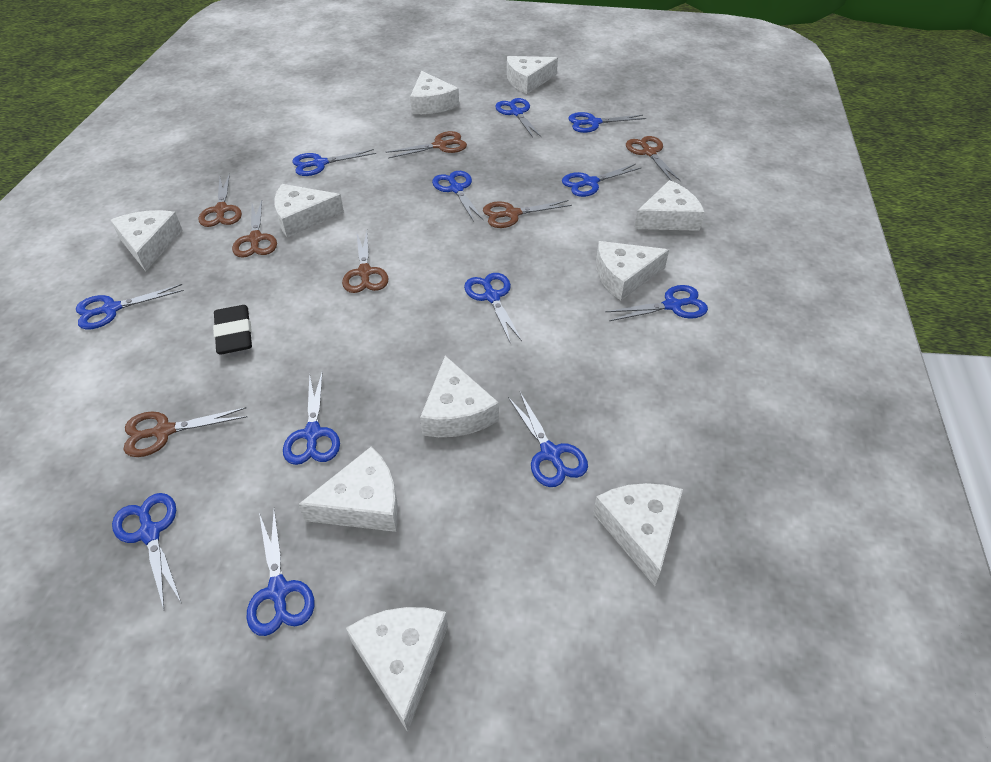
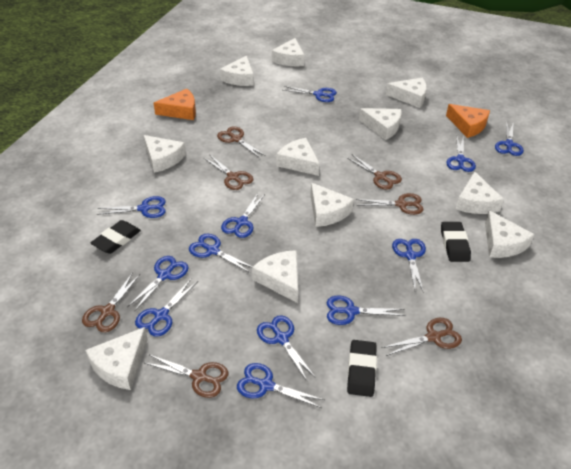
black eraser: [213,305,252,354] = 1 -> [91,220,141,254] [347,340,377,397] [441,222,471,262] = 3
orange cheese: none = 0 -> [154,89,196,120] [446,104,490,138] = 2
white cheese: [111,210,183,271] [275,184,344,237] [298,446,398,532] [346,607,448,732] [410,71,459,114] [420,356,499,437] [507,56,558,94] [593,483,683,586] [596,241,669,301] [634,180,704,231] = 10 -> [85,327,148,390] [144,135,186,173] [220,56,254,86] [252,250,298,303] [272,38,304,66] [277,138,320,176] [310,183,354,227] [359,108,402,140] [386,78,427,108] [456,172,504,214] [485,211,535,258] = 11

